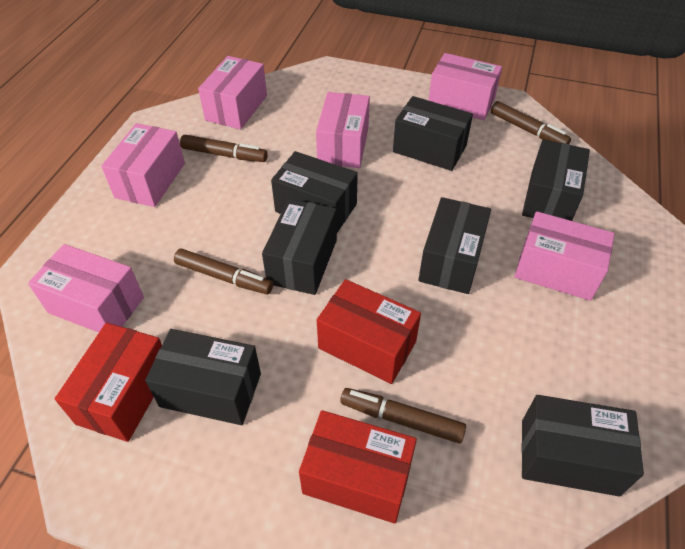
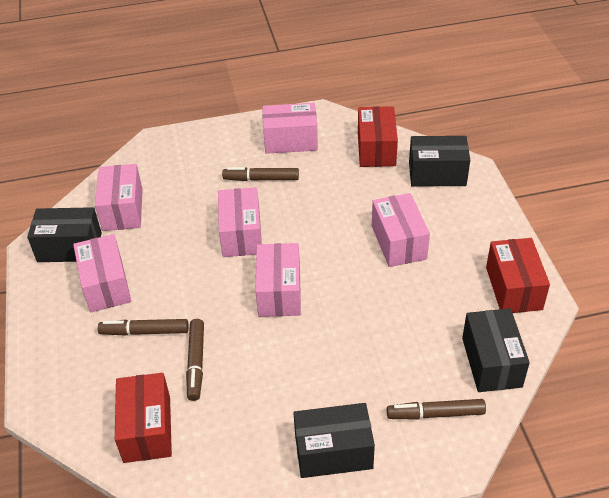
black box: [145,329,261,425] [262,199,337,295] [271,151,358,233] [393,96,473,171] [418,197,491,294] [522,139,590,221] [522,395,644,496] = 7 -> [27,207,102,262] [294,403,375,478] [409,136,470,186] [462,308,530,392] = 4

